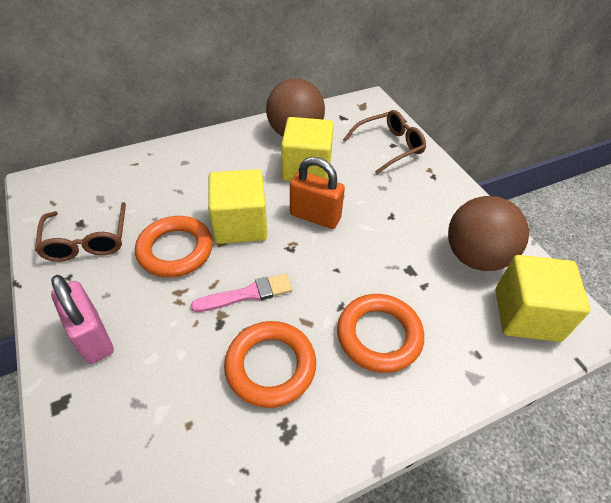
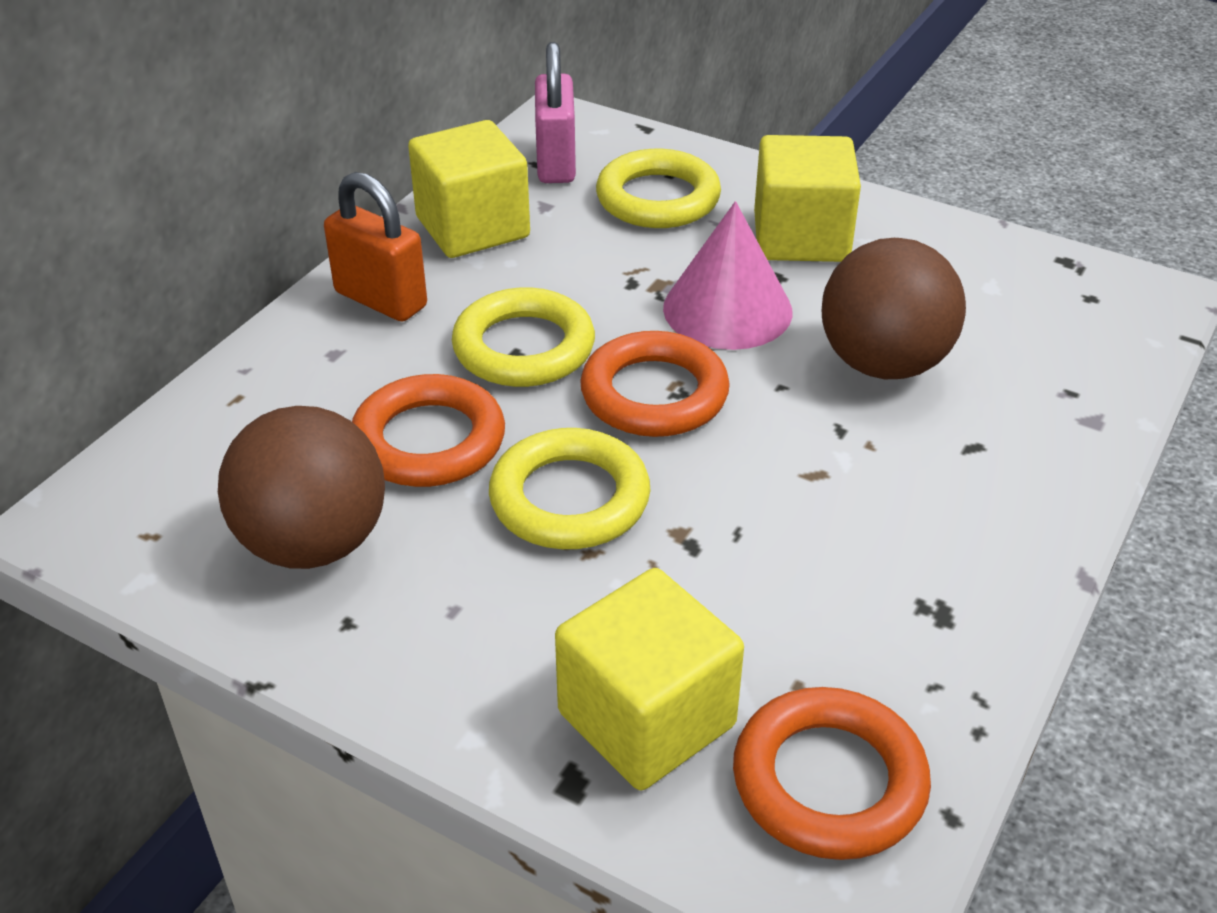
brown glasses: [35,202,126,262] [343,110,426,174] = 2 -> none = 0
pink brush: [191,274,293,312] = 1 -> none = 0
pink cone: none = 0 -> [663,201,792,350] = 1
yellow ring: none = 0 -> [452,287,595,387] [489,428,651,549] [596,149,721,228] = 3

